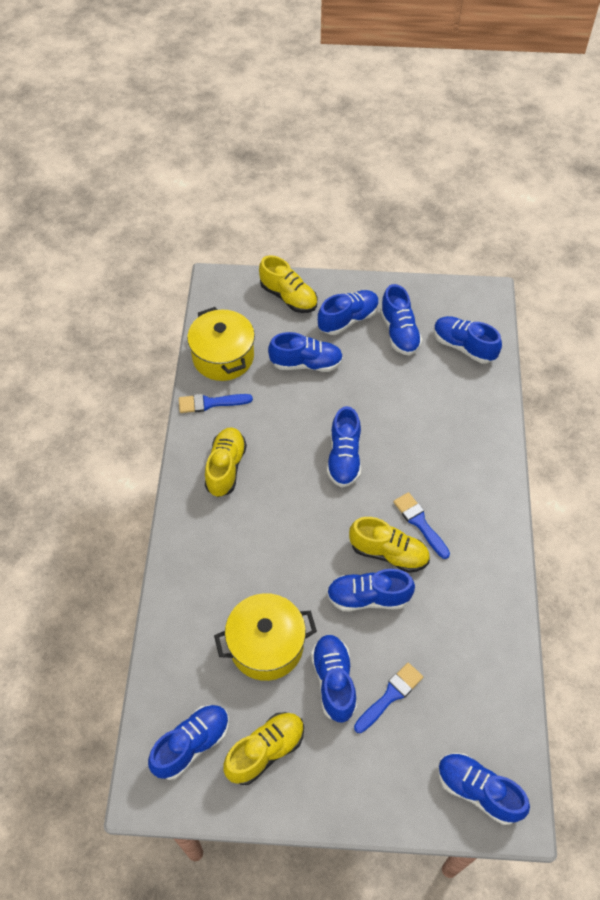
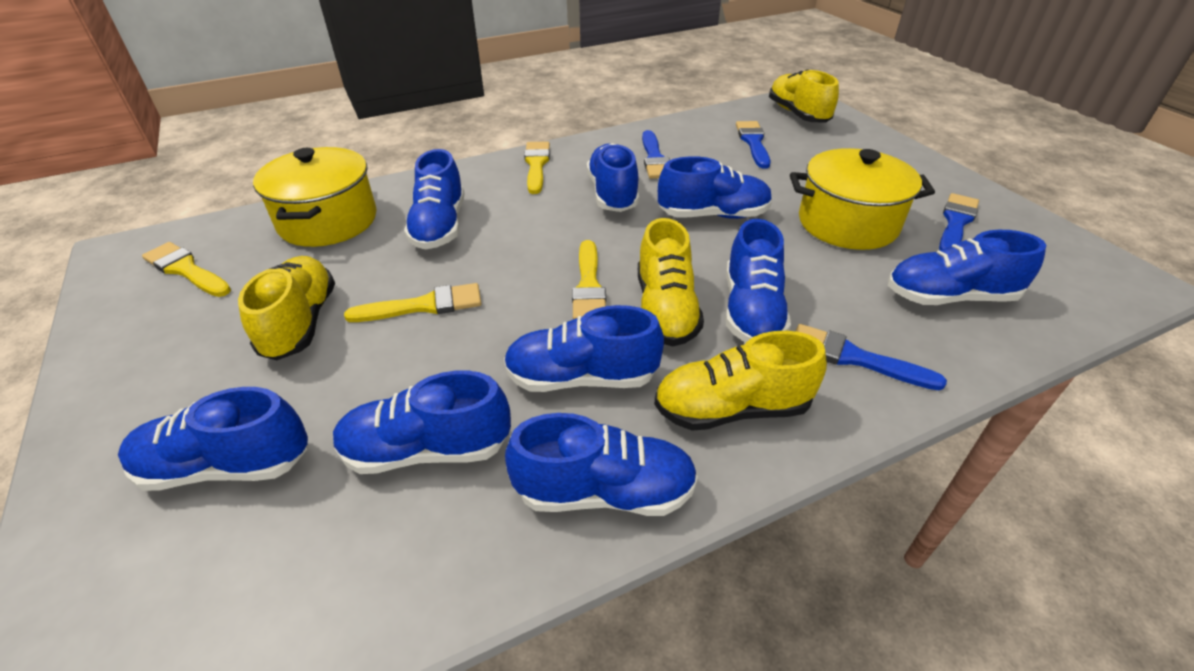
blue brush: [179,394,253,413] [354,663,423,733] [393,492,450,559] = 3 -> [642,130,670,179] [736,121,771,168] [796,324,947,390] [939,193,979,251] = 4
yellow brush: none = 0 -> [142,242,231,297] [344,283,482,322] [524,142,550,194] [572,240,606,319] = 4

